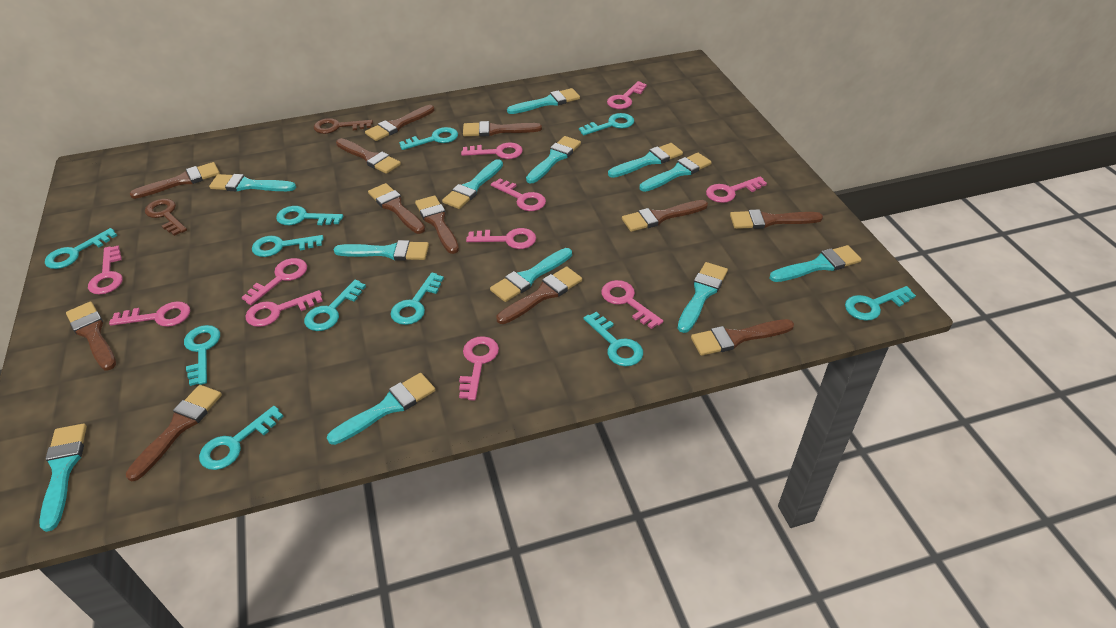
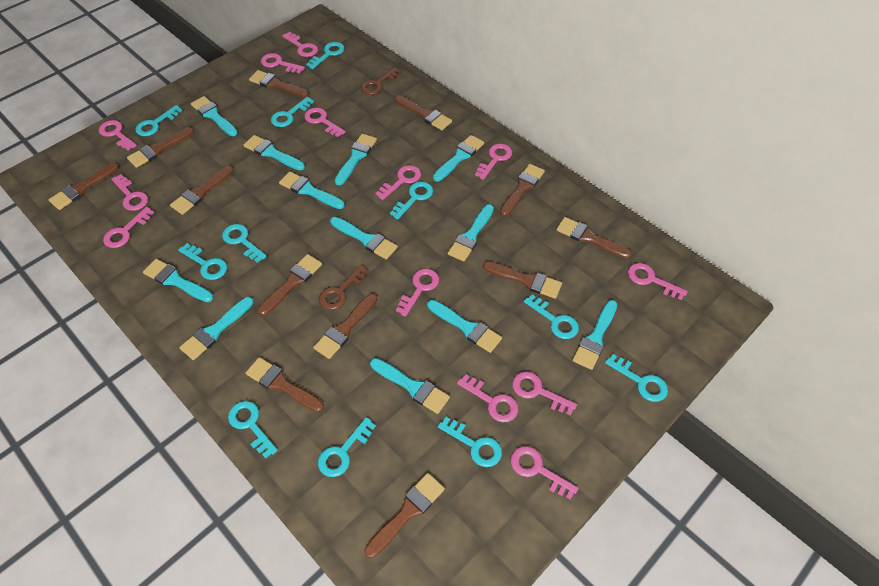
pink key: [88,246,123,295] [109,301,190,327] [241,258,307,305] [245,290,323,327] [459,336,499,400] [461,142,523,159] [466,228,536,249] [491,179,546,211] [601,280,663,329] [607,81,647,109] [706,176,767,203] = 11 -> [99,120,137,150] [103,207,154,248] [111,174,148,211] [261,53,305,74] [282,32,318,57] [304,108,346,137] [376,165,421,200] [396,268,439,317] [457,374,518,422] [475,144,512,180] [511,446,579,500] [512,371,577,415] [628,263,688,300] = 13

